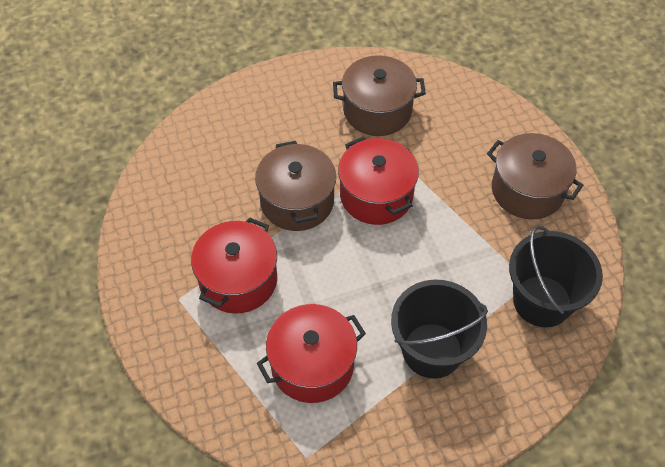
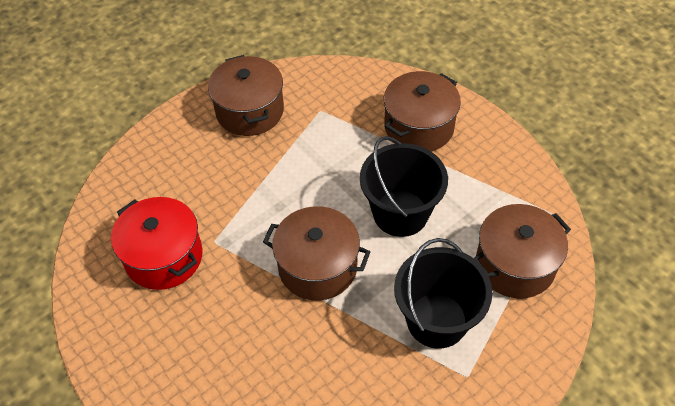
brown pot: [255,141,336,231] [333,55,426,136] [487,133,584,219] = 3 -> [208,55,284,136] [263,206,370,301] [384,71,461,151] [474,204,571,299] = 4
red pot: [191,217,277,314] [257,304,366,403] [338,137,419,225] = 3 -> [111,197,203,290] = 1

